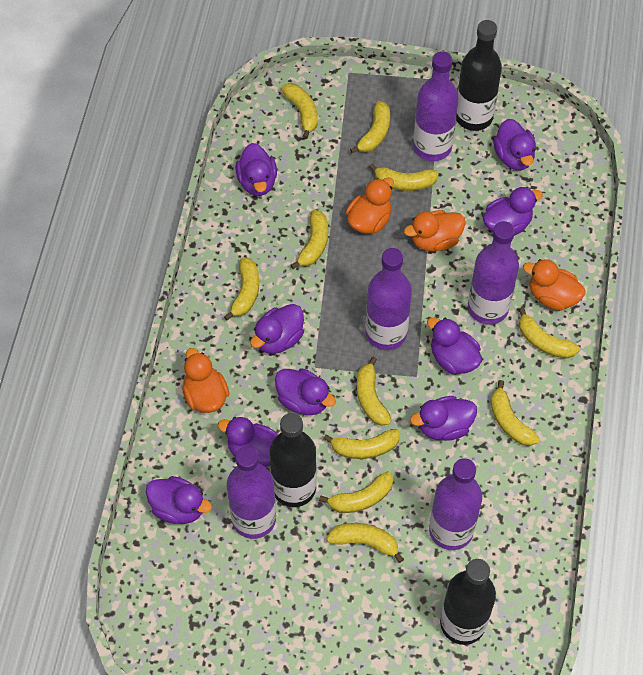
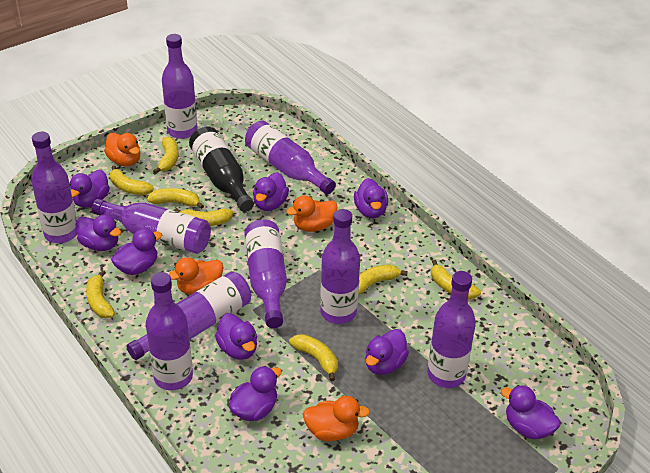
black bottle: [269,413,317,507] [440,559,496,645] [456,20,502,131] = 3 -> [189,127,254,212] = 1
purple bottle: [227,446,276,539] [365,248,412,350] [413,51,459,161] [429,458,482,550] [468,221,519,325] = 5 -> [31,132,77,243] [92,199,211,254] [126,271,251,360] [146,272,193,390] [162,34,197,139] [245,121,336,194] [245,219,287,328] [320,209,360,324] [427,271,476,388] = 9
yellow banana: [224,257,259,320] [281,83,318,139] [291,210,328,269] [319,471,393,513] [323,429,400,459] [327,523,404,563] [350,101,390,153] [357,357,392,426] [369,164,439,191] [490,380,539,446] [519,307,580,359] = 11 -> [86,270,115,318] [110,165,154,195] [147,188,204,209] [153,136,179,174] [174,208,233,226] [289,334,338,381] [358,264,408,295] [431,260,481,299] = 8

